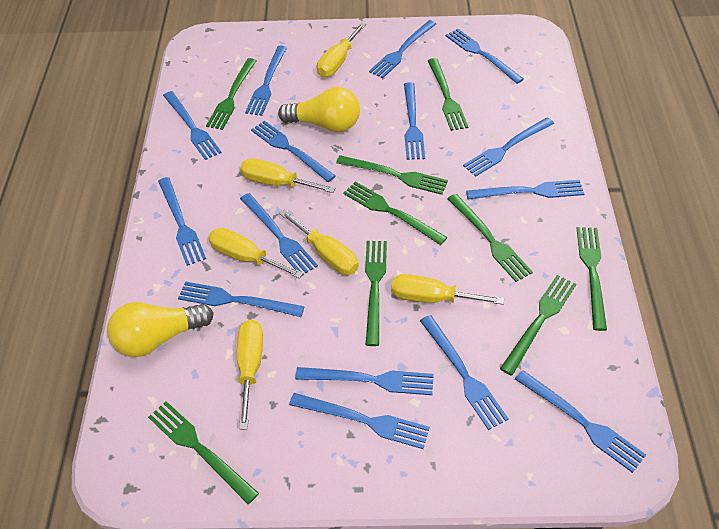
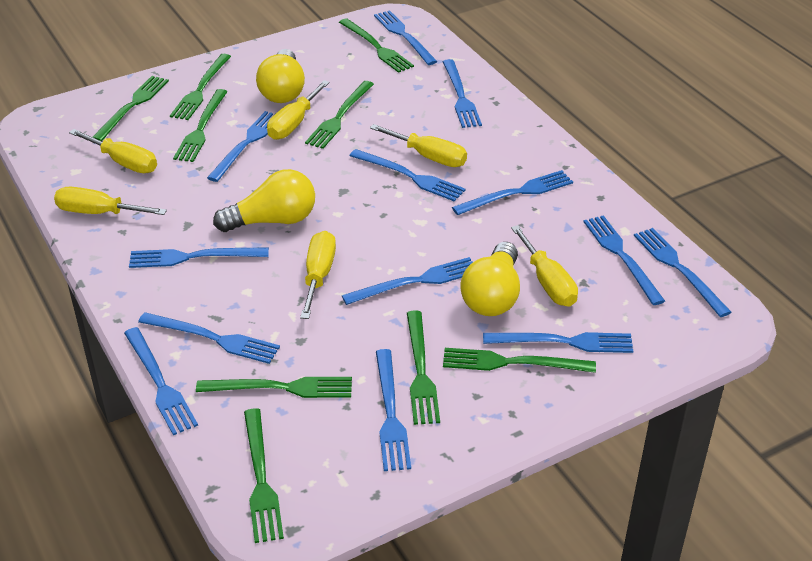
blue fork: [158,177,206,266] [163,91,222,160] [178,281,304,317] [240,193,318,275] [245,46,287,116] [251,121,336,182] [289,393,430,449] [295,367,434,395] [369,20,436,78] [404,82,425,160] [420,315,509,430] [446,29,524,84] [463,117,554,177] [466,180,584,200] [515,370,646,473] = 15 -> [124,327,198,435] [129,247,269,268] [138,312,280,364] [207,111,275,182] [342,257,473,305] [349,149,466,202] [374,10,438,65] [376,349,411,471] [443,59,482,128] [452,170,573,215] [483,332,633,353] [583,215,665,305] [634,228,731,317] = 13
yellow light bulb: [107,302,214,357] [278,87,360,132] = 2 -> [213,169,315,232] [256,49,305,103] [460,242,520,316] = 3

